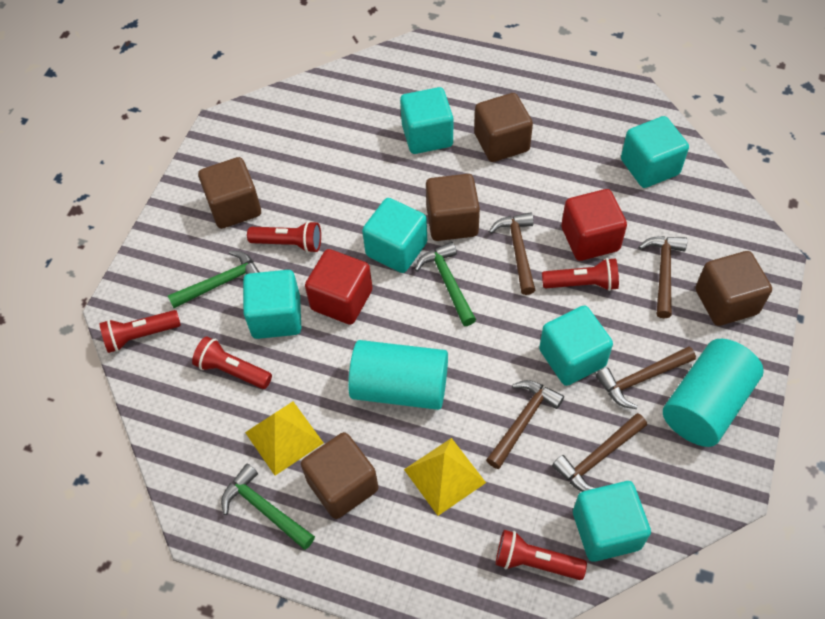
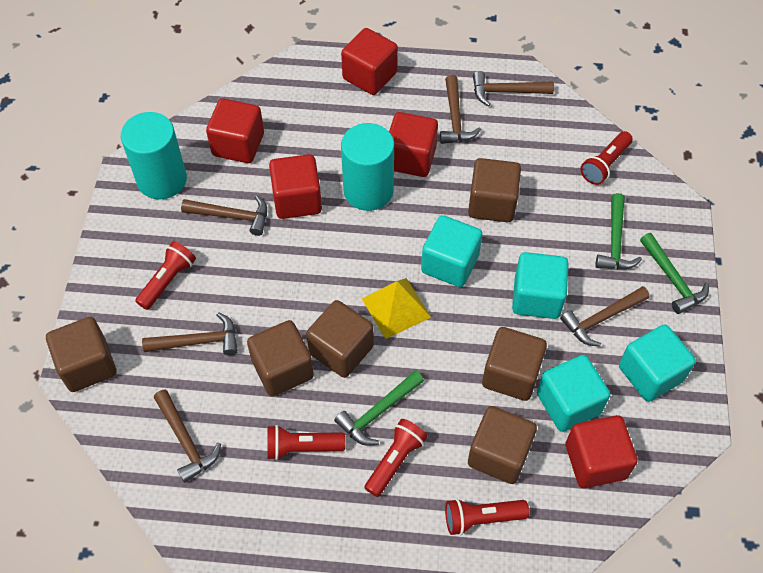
brown cube: [198,157,261,229] [301,432,378,519] [426,174,480,241] [474,93,533,162] [695,251,772,326] = 5 -> [46,317,116,392] [247,320,314,396] [306,300,374,378] [468,158,521,222] [468,406,537,484] [482,327,547,401] = 6
brown hammer: [486,380,564,469] [489,212,535,295] [552,413,647,492] [596,346,696,409] [639,236,687,318] = 5 -> [142,312,238,355] [154,390,221,483] [181,195,267,236] [440,75,481,144] [473,71,554,106] [560,286,650,347] = 6
red cube: [305,249,373,325] [561,189,627,261] = 2 -> [206,98,264,163] [269,154,322,219] [341,28,398,95] [389,112,438,177] [566,415,638,488] = 5
turquoise cube: [243,270,301,339] [362,198,427,273] [400,87,453,154] [539,306,613,386] [573,481,651,562] [621,116,689,188] = 6 -> [421,215,483,287] [512,252,569,319] [537,355,610,432] [619,324,696,402] = 4
yellow pyramid: [245,402,323,476] [404,438,486,516] = 2 -> [362,278,431,339] = 1

